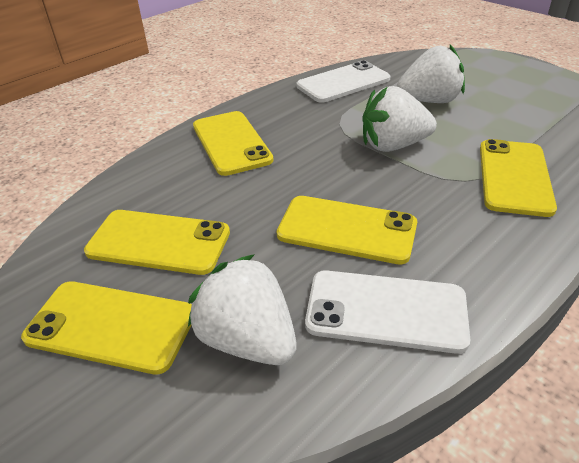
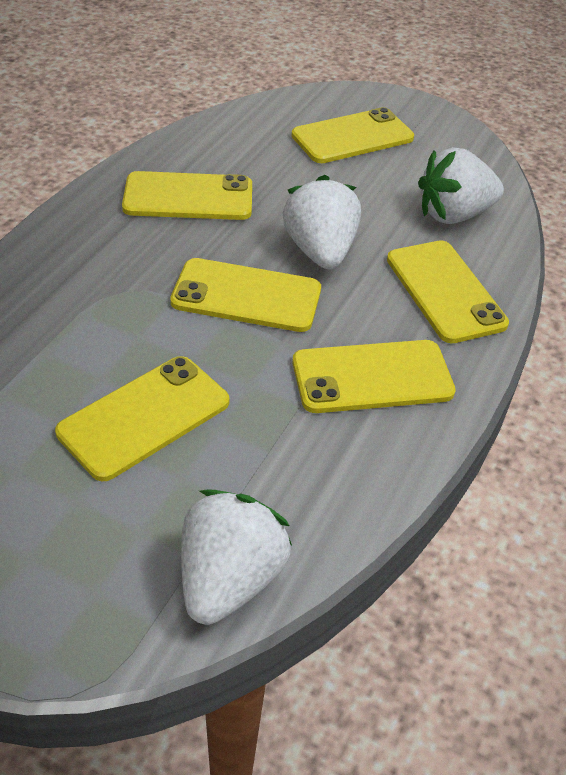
white phone: [296,60,390,103] [305,270,470,354] = 2 -> none = 0
yellow phone: [21,281,192,375] [84,210,230,275] [193,111,274,176] [277,196,417,265] [480,139,557,217] = 5 -> [55,356,229,481] [122,171,252,220] [170,258,321,332] [292,107,414,163] [292,340,456,413] [387,240,509,343] = 6

